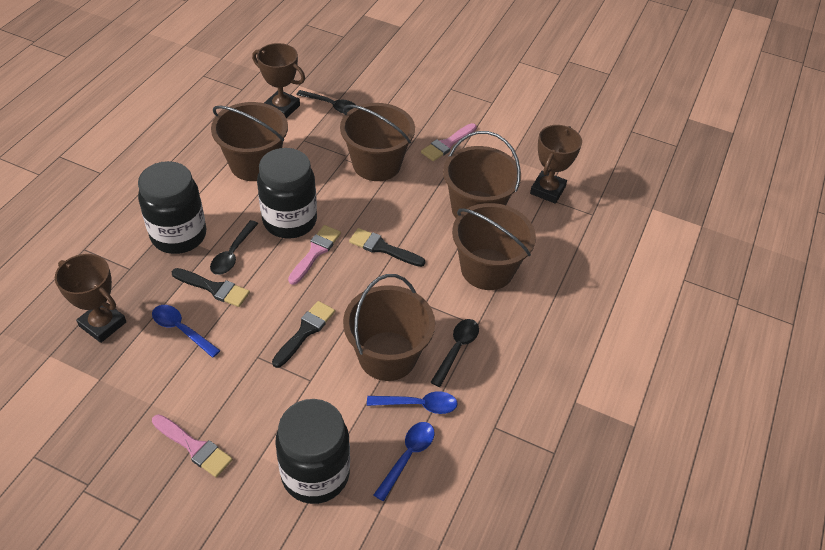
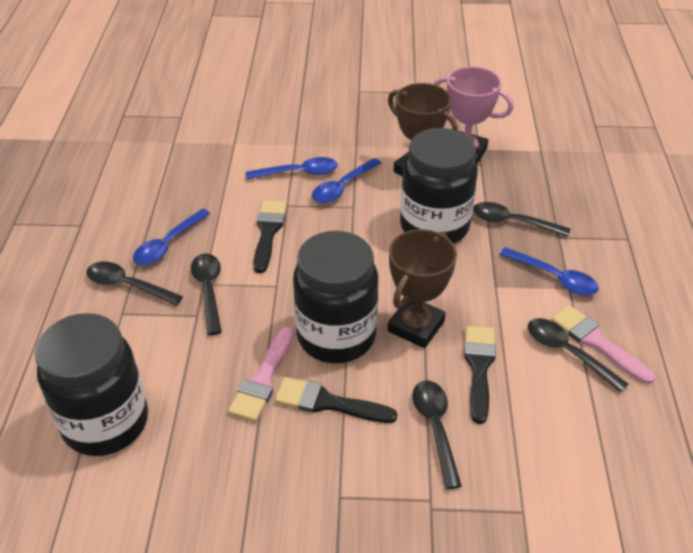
black spoon: [210,220,258,275] [296,90,356,113] [430,319,479,387] = 3 -> [87,262,183,306] [191,253,222,335] [412,380,462,489] [473,202,571,237] [528,318,628,393] = 5
blue spoon: [152,305,221,358] [367,391,458,414] [374,422,435,501] = 3 -> [133,209,211,265] [246,157,338,179] [312,158,382,203] [500,247,599,295] = 4
brown bucket: [211,102,288,181] [340,103,415,181] [343,274,435,381] [443,131,521,218] [452,203,536,290] = 5 -> none = 0
brown trophy: [55,254,126,343] [252,43,305,118] [530,125,582,204] = 3 -> [388,83,458,177] [388,229,457,348] = 2
pink brush: [152,414,233,477] [288,225,341,285] [421,123,477,161] = 3 -> [228,327,293,422] [551,305,655,384] = 2
pink trophy: none = 0 -> [433,66,513,164] = 1

